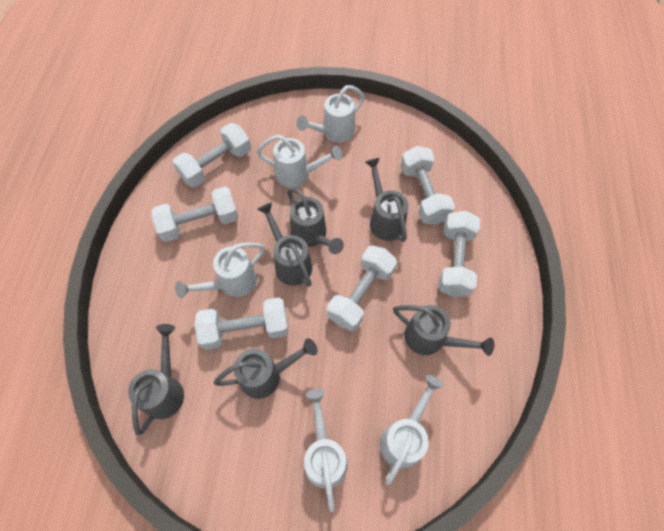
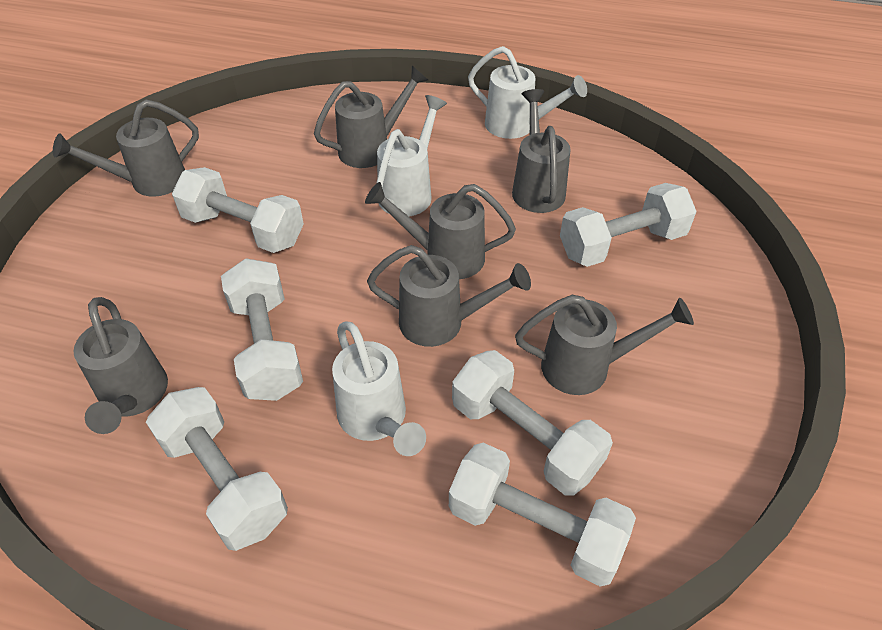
grey watering can: [128,324,184,435] [214,338,317,399] [257,202,312,287] [287,188,344,254] [365,158,408,242] [393,305,494,356] = 6 -> [53,100,199,197] [73,297,168,434] [314,66,428,168] [365,182,516,279] [367,245,531,347] [512,89,570,213] [515,295,694,395] = 7
white watering can: [175,242,265,299] [257,135,343,188] [296,85,364,143] [304,389,348,512] [380,375,444,485] = 5 -> [332,321,426,456] [376,95,447,217] [468,46,587,139] = 3

